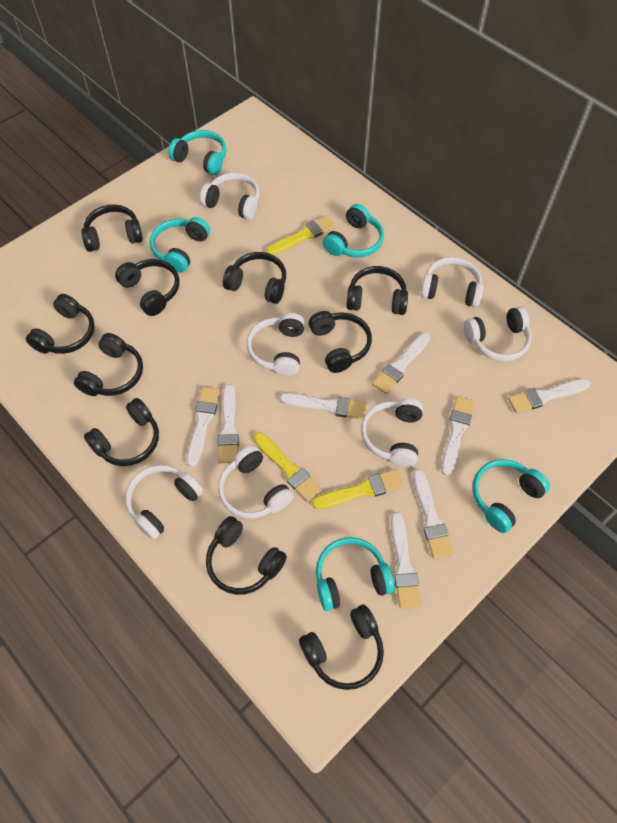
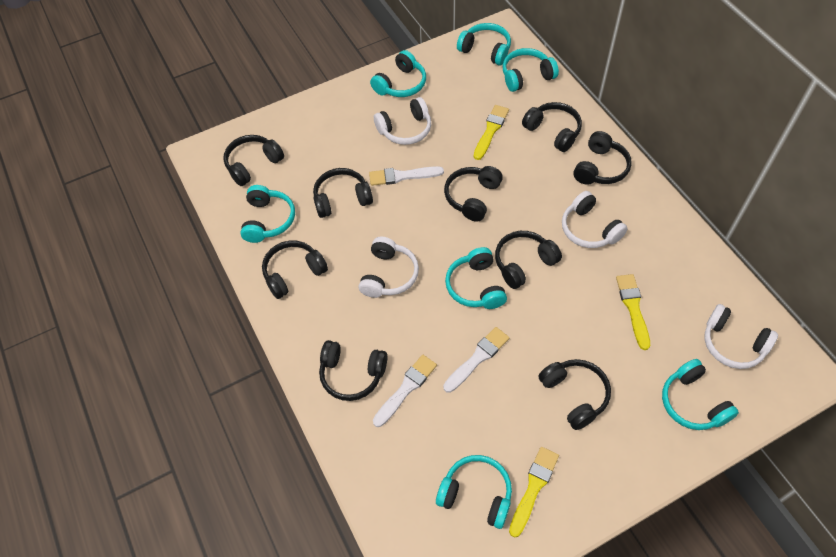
black headphones: [26,294,95,354] [74,333,143,396] [81,204,143,252] [84,398,159,466] [115,259,179,316] [206,516,287,595] [223,252,286,304] [299,604,384,690] [309,311,372,373] [346,266,408,315] = 10 -> [223,135,284,186] [262,240,328,299] [313,168,373,218] [319,340,387,401] [444,166,503,222] [495,231,562,289] [522,102,582,152] [538,359,611,430] [573,131,632,185] = 9
turquoise headphones: [150,217,210,273] [168,130,226,175] [316,537,395,611] [323,204,384,257] [472,459,550,533] = 5 -> [240,185,295,243] [370,50,426,97] [436,455,512,529] [445,247,507,309] [457,23,511,65] [502,48,559,92] [662,359,739,430] = 7
white brush: [187,387,220,467] [218,384,239,463] [280,393,367,420] [372,333,430,394] [391,512,421,608] [413,469,453,559] [441,396,475,476] [508,379,590,413] = 8 -> [369,166,444,186] [373,355,437,427] [443,327,509,393] = 3
white headphones: [125,465,203,540] [200,173,259,220] [218,445,294,519] [247,313,305,376] [361,398,423,467] [421,257,484,308] [464,306,532,361] = 7 -> [359,237,419,298] [374,97,431,145] [562,191,628,248] [705,304,778,369] = 4

